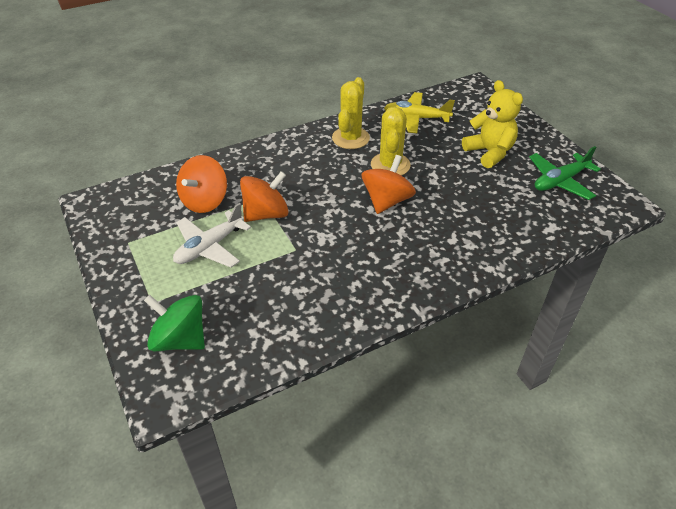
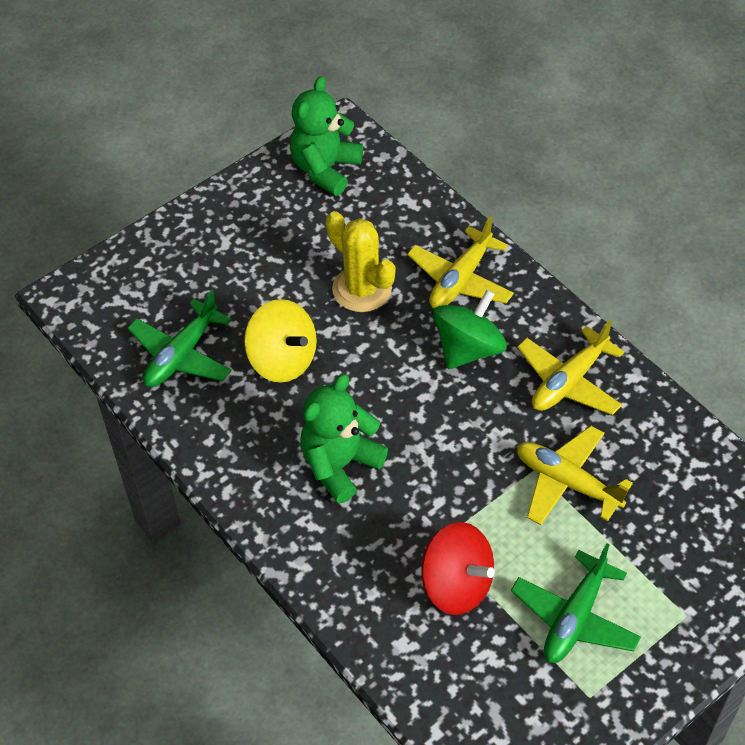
green plane: [529,146,601,200] = 1 -> [128,290,232,387] [511,543,641,663] = 2
green teddy bear: none = 0 -> [290,76,363,196] [300,374,388,504] = 2
orange spinning top: [176,155,227,213] [240,171,289,222] [362,155,416,214] = 3 -> none = 0
red spinning top: none = 0 -> [421,522,495,615] = 1
white plane: [173,203,251,268] = 1 -> none = 0
yellow cactus: [332,77,370,149] [371,107,411,176] = 2 -> [326,211,395,312] = 1
yellow plane: [384,92,455,133] = 1 -> [407,216,514,309] [517,320,624,415] [517,426,633,525] = 3
yellow spinning top: none = 0 -> [244,299,317,383] = 1
yellow teddy bear: [462,80,523,168] = 1 -> none = 0

